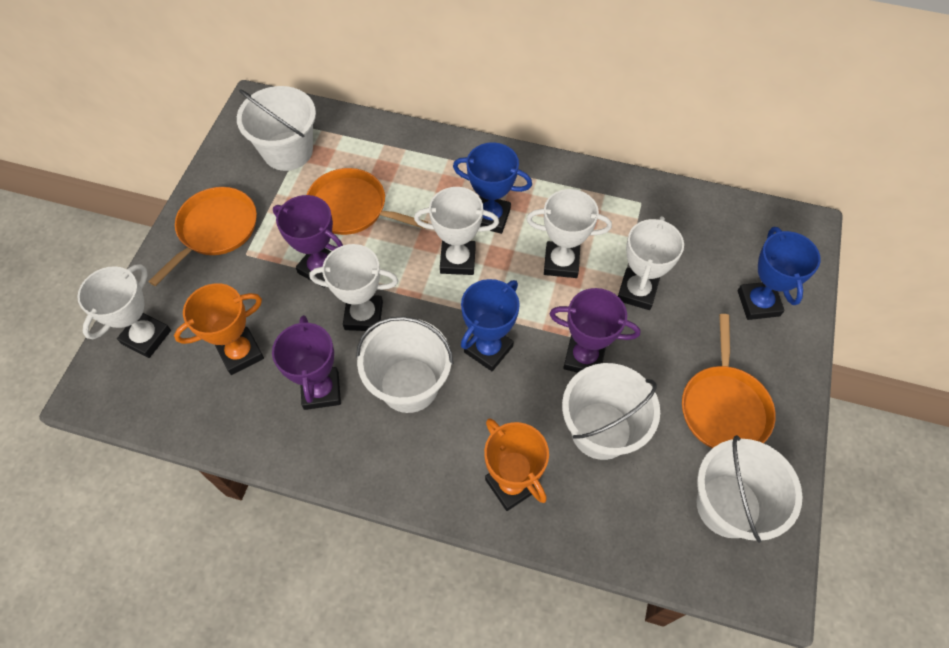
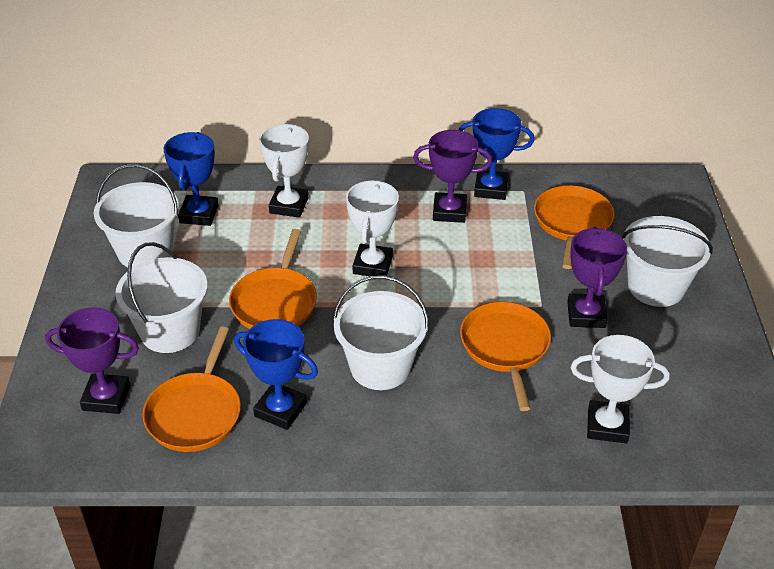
orange pan: [148,187,257,286] [307,168,428,235] [682,314,776,449] = 3 -> [143,326,241,452] [229,229,317,329] [460,302,551,411] [534,185,615,269] = 4
orange trophy: [174,283,264,375] [484,418,549,511] = 2 -> none = 0
white trophy: [77,264,171,358] [309,244,398,331] [414,187,499,275] [526,189,612,278] [618,216,684,310] = 5 -> [259,124,309,218] [346,180,399,276] [571,335,670,443] = 3

